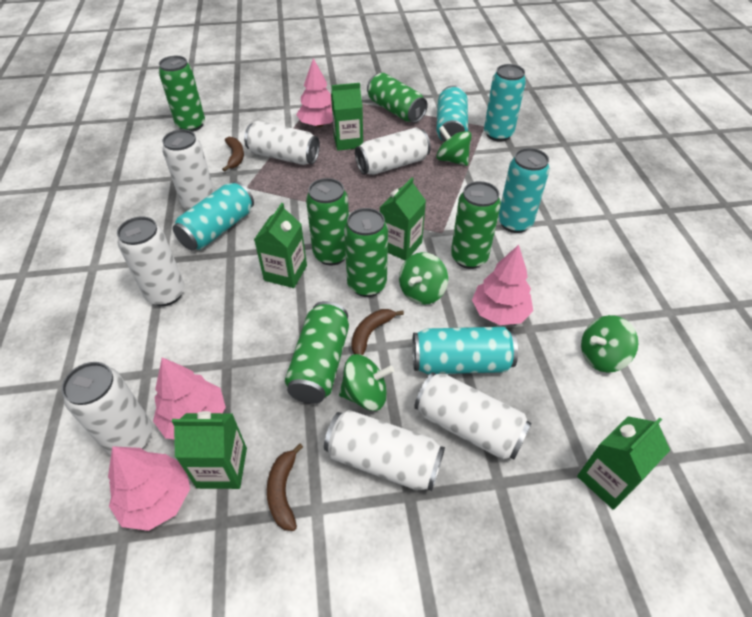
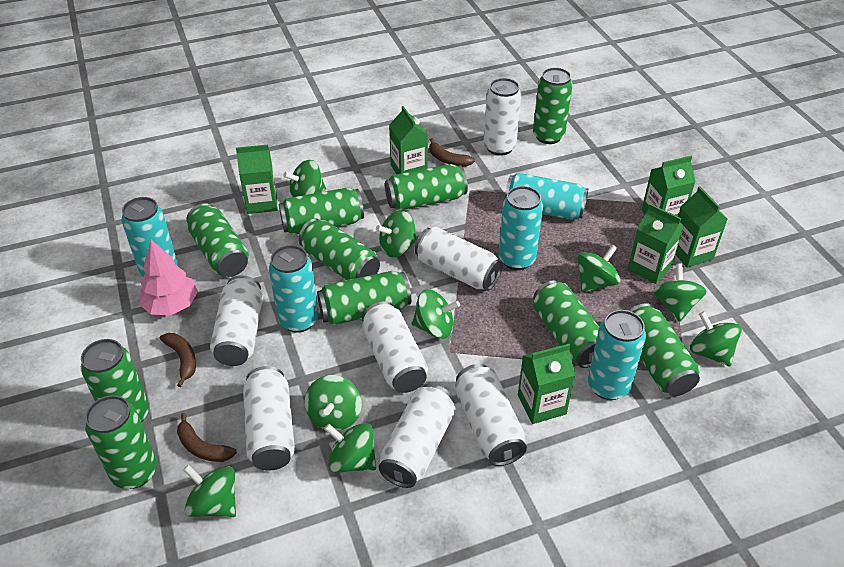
green can: [159,56,205,132] [285,301,349,404] [306,178,349,265] [344,208,388,297] [367,73,428,123] [451,181,501,269] = 6 -> [81,339,149,423] [85,395,157,489] [186,203,249,277] [279,188,364,235] [298,218,380,280] [317,271,411,325] [385,164,468,211] [533,67,573,144] [533,280,599,368] [629,303,700,396] = 10
green carton: [172,411,247,489] [254,203,307,288] [331,83,363,151] [380,178,426,261] [577,416,670,510] = 5 -> [236,145,278,214] [389,106,428,174] [518,344,575,424] [628,204,684,284] [642,156,696,217] [675,186,727,268] = 6
green spinning top: [339,354,394,411] [399,252,448,305] [436,126,472,166] [581,315,638,373] = 4 -> [183,465,236,517] [283,160,326,197] [305,375,362,431] [324,423,376,473] [376,210,417,257] [411,289,460,339] [577,244,620,293] [653,264,707,322] [690,311,742,366] = 9
pink tree: [108,446,190,531] [153,357,226,439] [296,58,333,127] [472,245,533,325] = 4 -> [139,240,198,315] = 1

